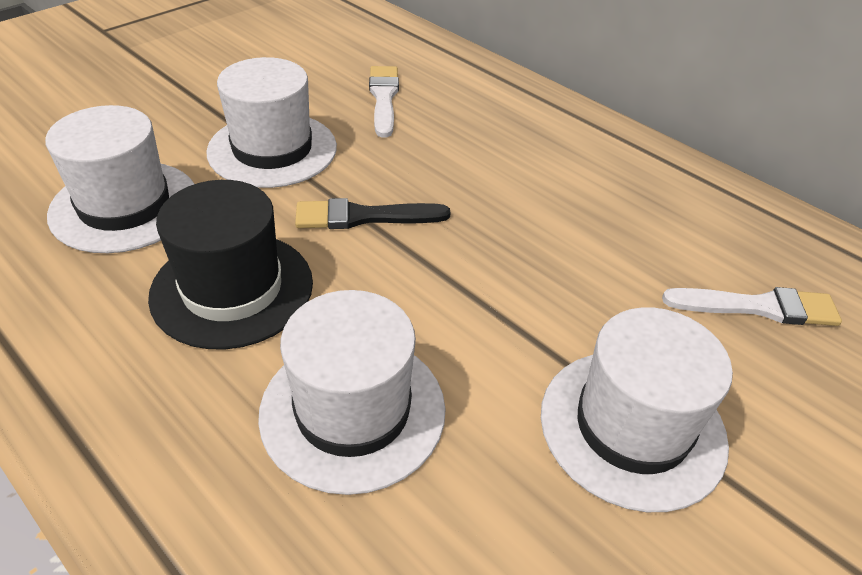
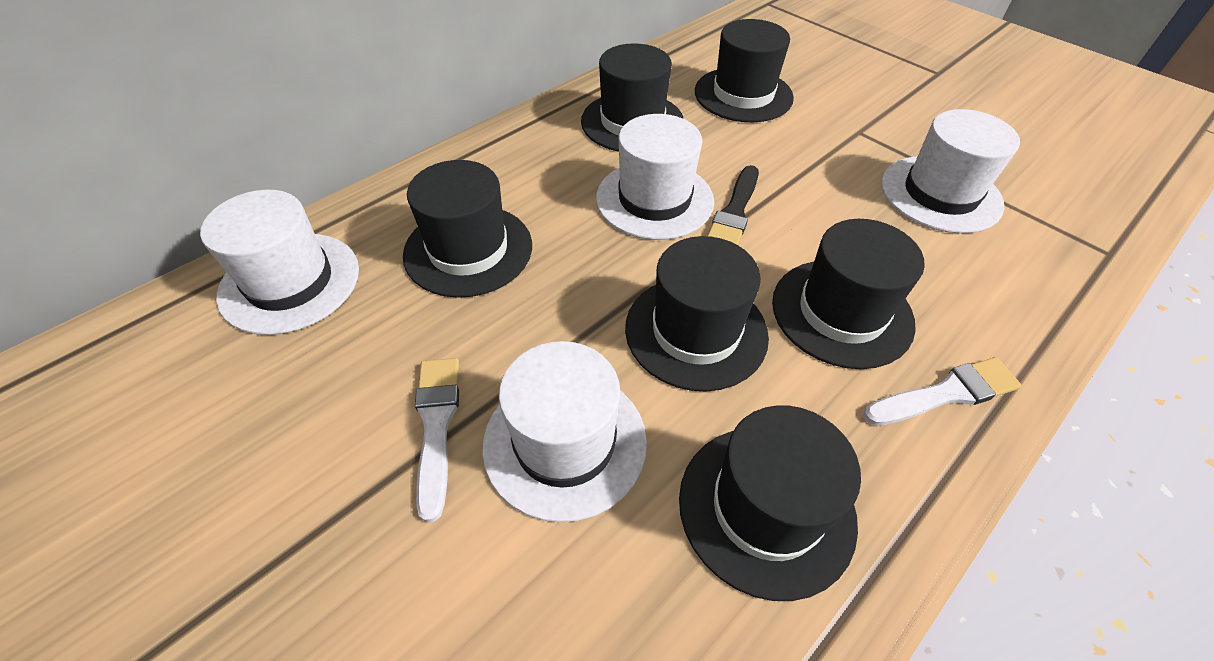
black hat: [148,180,313,349] = 1 -> [403,160,532,298] [581,43,684,152] [625,236,769,392] [679,405,861,601] [695,19,794,122] [772,219,925,369] = 6

